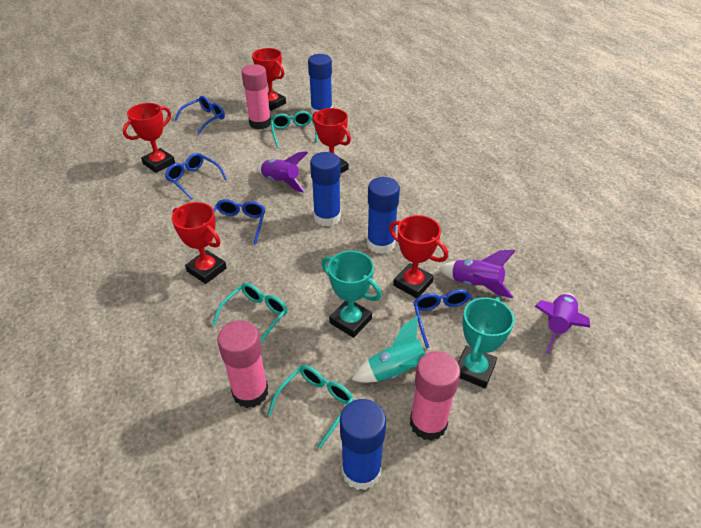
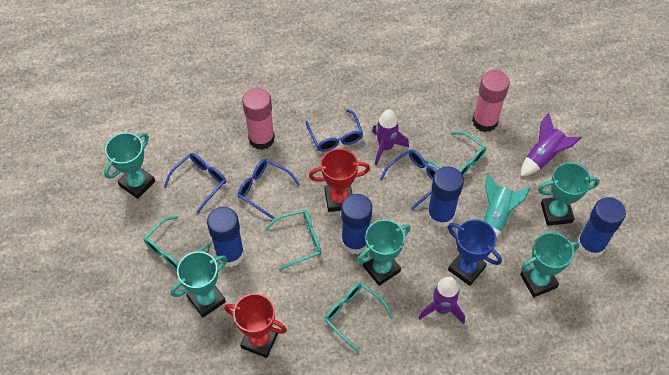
blue trophy: none = 0 -> [448,219,502,286] = 1
pink glue stick: [217,320,268,408] [242,64,271,129] [410,351,460,441] = 3 -> [242,88,275,150] [472,70,510,132] = 2
red trophy: [123,103,175,173] [171,202,227,284] [252,48,286,111] [312,108,351,173] [389,215,448,298] = 5 -> [224,293,287,358] [309,148,370,212] = 2
turquoise glasses: [212,283,288,344] [268,365,354,449] [271,111,318,148] = 3 -> [144,216,212,270] [265,210,321,270] [324,283,393,352] [424,131,486,177] = 4
turquoise trophy: [322,251,382,338] [458,297,514,388] = 2 -> [104,132,155,199] [171,251,227,318] [358,219,410,286] [520,232,579,297] [538,162,600,226] = 5

